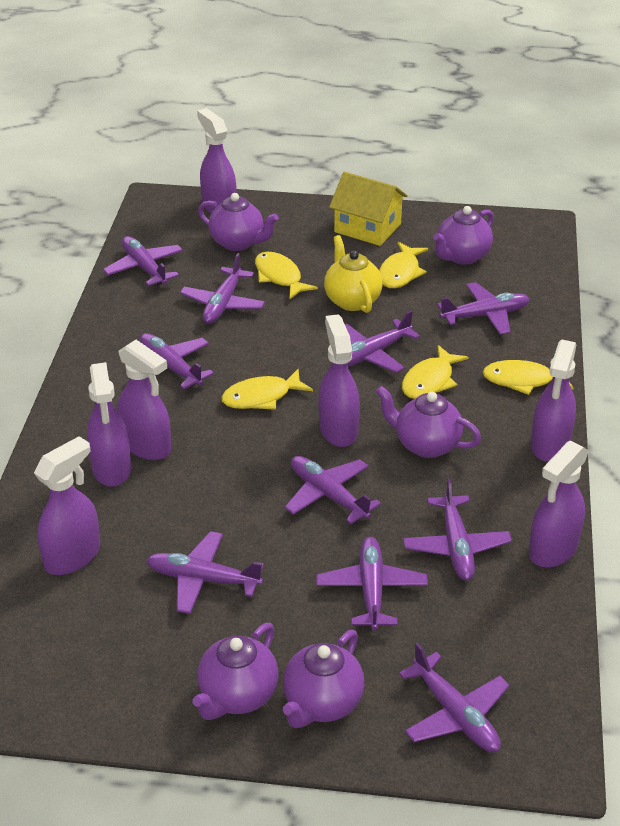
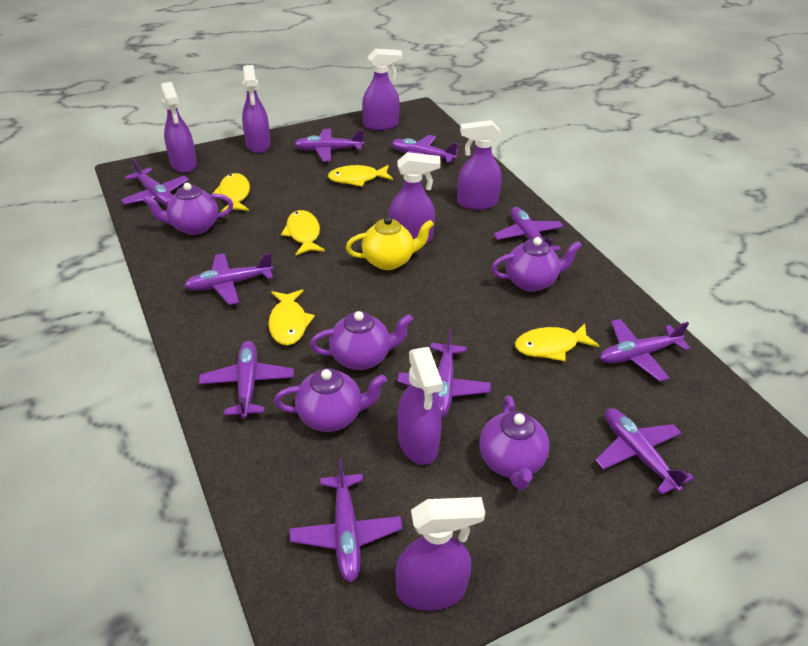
yellow house: [329,172,408,246] = 1 -> none = 0

